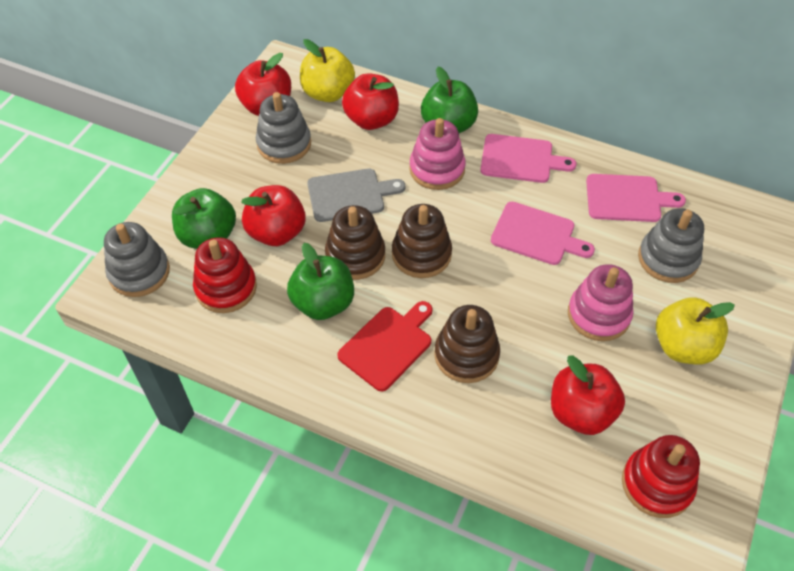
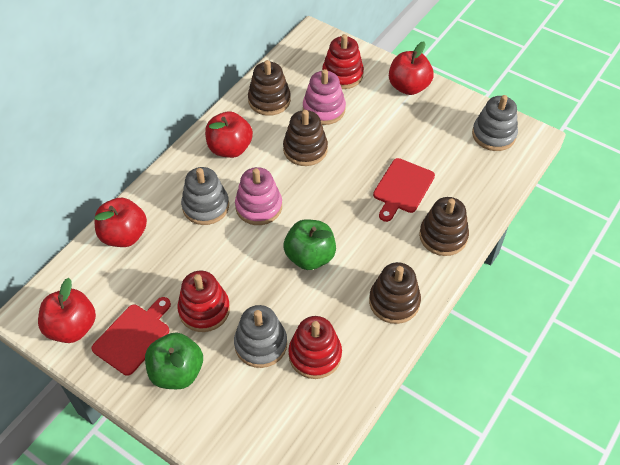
brown stacking toy: [325,205,385,280] [392,204,452,278] [434,305,500,383] = 3 -> [248,60,291,116] [283,110,328,166] [369,262,421,324] [419,197,469,256] = 4
green apple: [172,188,236,249] [287,243,354,320] [421,67,478,133] = 3 -> [145,332,203,389] [284,219,336,270] = 2
grey cutting board: [307,169,405,222] = 1 -> none = 0
pink cutting board: [480,134,576,183] [491,202,595,265] [586,174,686,222] = 3 -> none = 0
red cutting board: [337,301,433,391] = 1 -> [91,297,171,376] [373,158,435,222] = 2
red stacking toy: [193,237,257,313] [622,435,700,518] = 2 -> [177,270,230,332] [288,316,342,379] [322,34,364,89] = 3
yellow apple: [300,39,355,102] [656,297,735,364] = 2 -> none = 0

